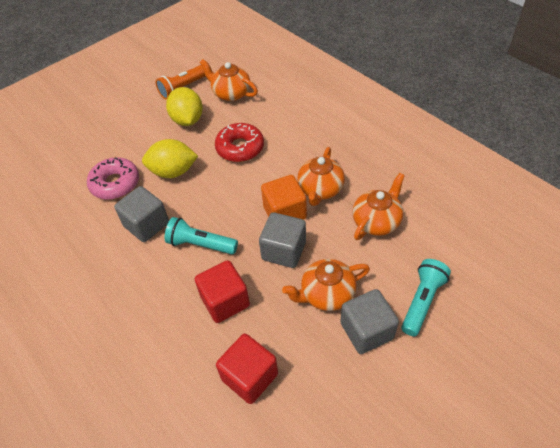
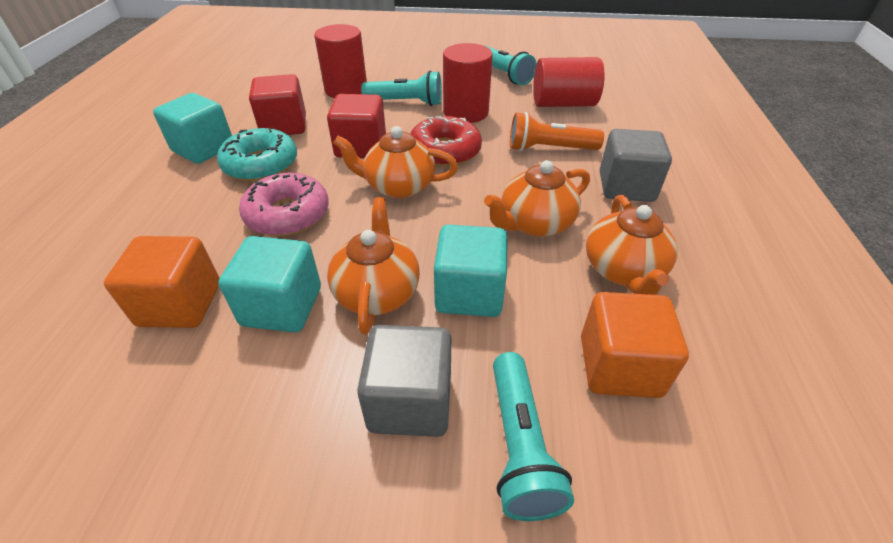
grey cube: [114,186,169,242] [259,212,306,268] [340,289,399,354] = 3 -> [357,325,451,437] [600,129,672,202] = 2
orange cube: [261,175,307,220] = 1 -> [104,236,219,328] [581,292,689,398] = 2
red cylinder: none = 0 -> [314,24,367,98] [443,43,493,123] [533,57,604,107] = 3
turquoise cube: none = 0 -> [153,93,232,164] [218,236,321,333] [434,225,508,317] = 3
turquoise donut: none = 0 -> [217,128,297,181] = 1
turquoise flashlight: [165,217,238,254] [401,259,451,336] = 2 -> [361,71,442,106] [483,45,537,85] [493,352,574,521] = 3
yellow lemon: [142,139,198,178] [166,87,203,126] = 2 -> none = 0

